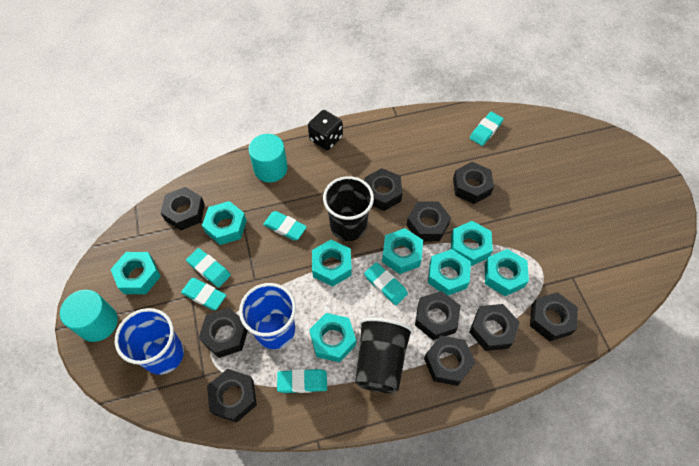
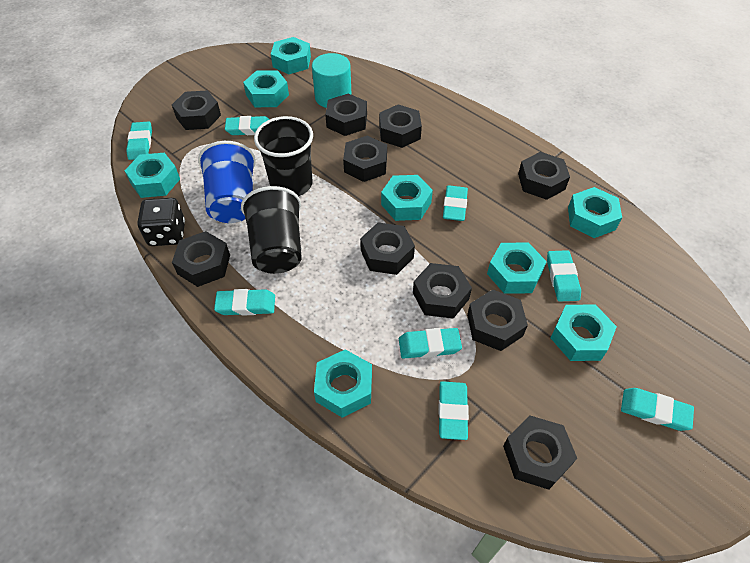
blue cup: [115,308,184,375] [239,283,296,349] = 2 -> [198,141,256,223] = 1
turquoise cylinder: [60,290,118,342] [248,134,288,182] = 2 -> [312,53,352,108] = 1
turquoise eraser: [181,278,226,310] [186,248,231,288] [263,211,307,241] [277,369,327,393] [364,262,408,305] [470,112,504,146] = 6 -> [126,122,152,160] [214,289,275,316] [225,116,270,135] [399,328,462,359] [439,381,469,440] [443,185,468,221] [547,250,581,302] [621,388,694,431] = 8

